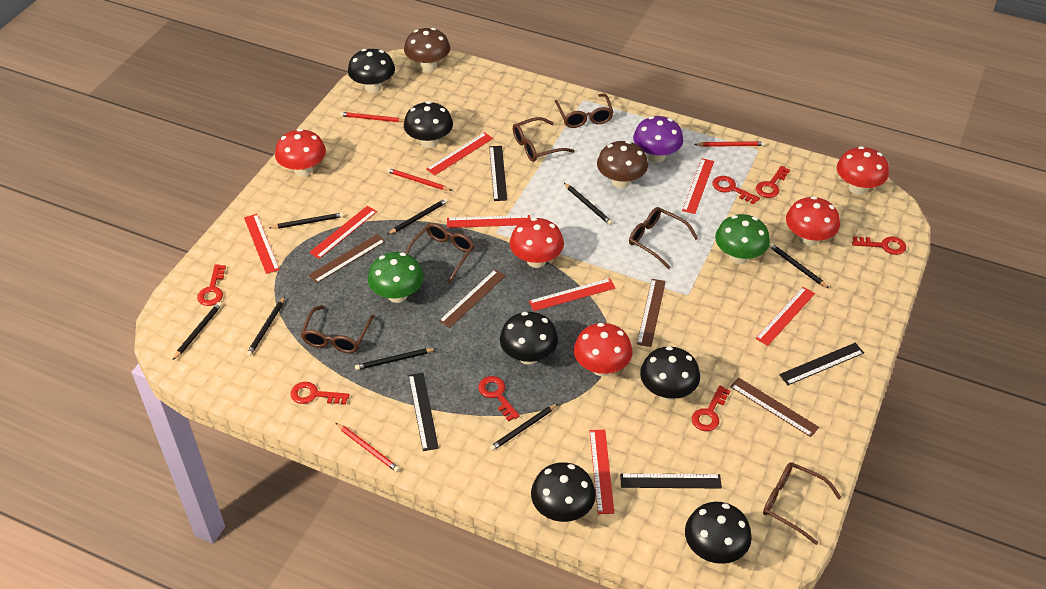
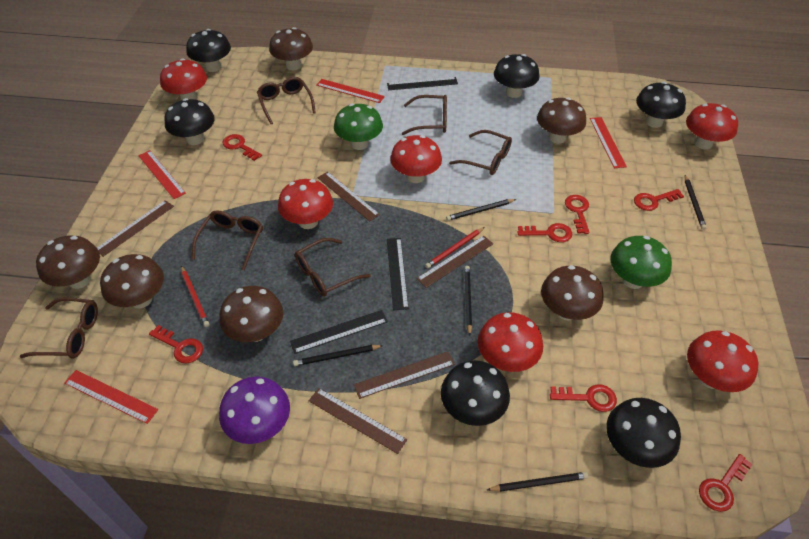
black pencil: [173,302,222,360] [246,296,285,356] [269,212,344,229] [355,348,437,370] [387,198,448,235] [489,404,558,451] [564,183,613,225] [769,243,829,288] = 8 -> [293,345,384,366] [446,199,516,221] [464,266,472,336] [487,472,588,492] [685,175,707,230] = 5
black ruler: [408,373,439,451] [489,146,507,201] [620,473,722,489] [779,343,864,385] = 4 -> [290,310,388,354] [387,77,458,90] [387,238,409,310] = 3
brown mushroom: [404,28,450,72] [597,141,648,188] = 2 -> [36,235,100,289] [100,254,164,308] [219,286,283,342] [269,27,313,70] [537,97,586,144] [541,265,604,320] = 6
brown ruler: [308,234,386,283] [439,270,506,328] [637,279,666,347] [730,377,819,437] = 4 -> [97,200,174,257] [309,388,407,454] [317,172,380,221] [354,351,455,399] [416,235,493,288] = 5
red mushroom: [275,129,326,177] [510,218,564,268] [574,323,633,376] [786,196,840,246] [837,146,889,195] = 5 -> [160,58,207,100] [278,179,333,229] [390,135,442,183] [478,312,543,372] [686,103,738,150] [687,330,758,392] = 6
red pencil: [336,423,400,472] [340,112,404,122] [387,168,452,191] [694,141,765,147] = 4 -> [181,266,209,327] [425,227,485,269] = 2
red ruler: [244,214,280,274] [309,206,377,259] [426,132,493,175] [447,215,530,228] [529,278,615,311] [590,430,614,514] [682,158,714,214] [755,287,815,346] = 8 -> [64,370,158,424] [138,150,186,199] [316,79,385,103] [590,117,627,168] = 4

